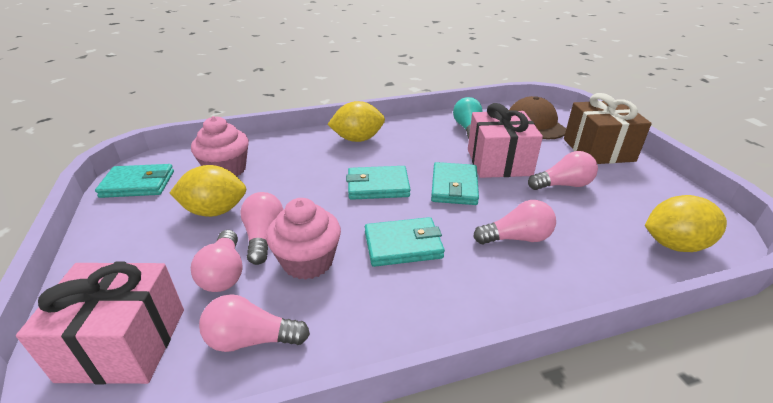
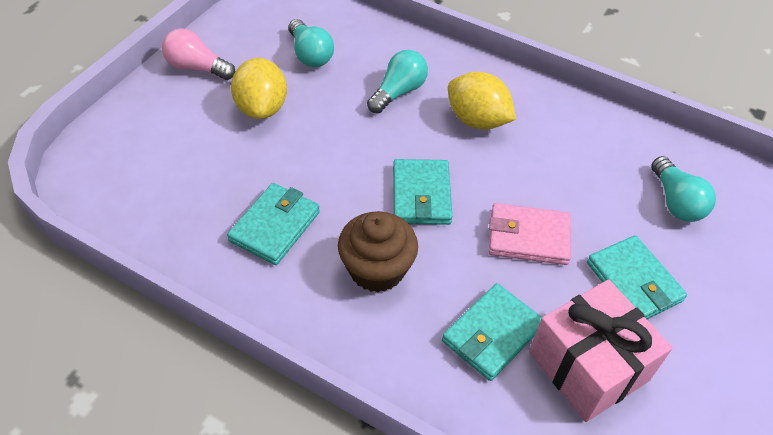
brown cap: [509,96,566,139] = 1 -> none = 0
brown cupcake: none = 0 -> [338,211,418,293] = 1
brown gift: [564,93,652,164] = 1 -> none = 0
pink cupcake: [191,116,249,176] [266,198,341,280] = 2 -> none = 0
pink gift: [16,262,184,384] [468,103,543,178] = 2 -> [529,279,673,422] = 1
pink light bulb: [191,230,243,292] [199,294,310,352] [240,192,283,265] [474,200,556,244] [528,151,598,190] = 5 -> [162,28,236,80] = 1
pink wallet: none = 0 -> [489,203,571,265] = 1
turquoise light bulb: [453,97,482,139] = 1 -> [288,19,334,67] [367,50,428,114] [651,156,716,222] = 3
yellow lemon: [170,165,246,217] [327,101,385,142] [645,195,727,252] = 3 -> [231,58,287,119] [448,72,516,129] = 2

